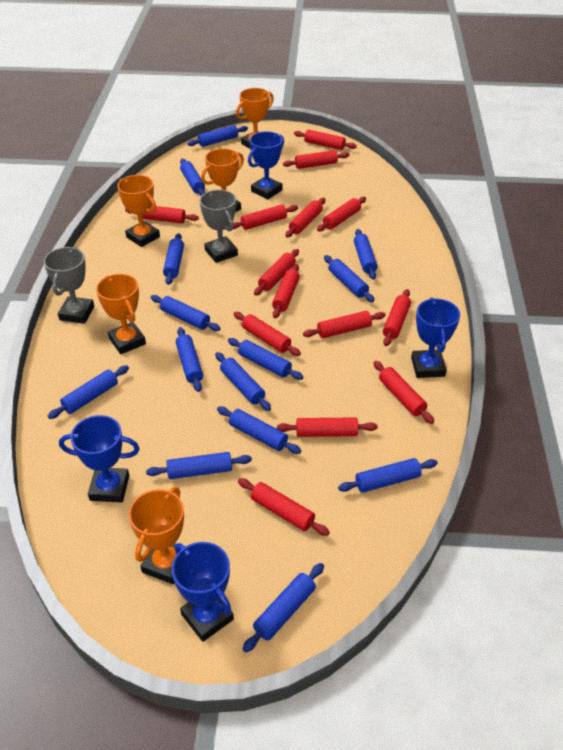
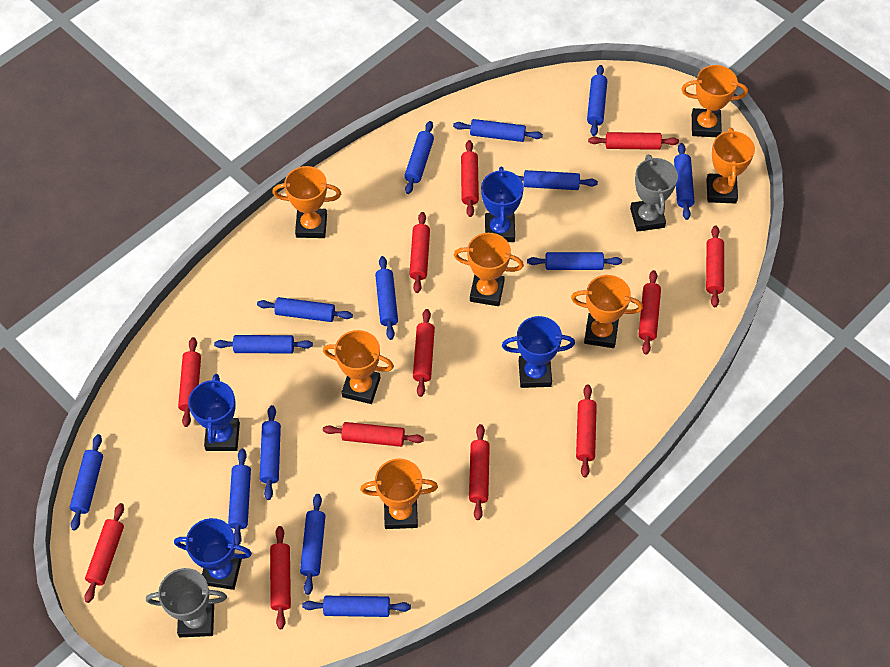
orange trophy: [96,274,146,354] [117,175,160,247] [129,487,184,584] [201,148,244,212] [236,88,274,149] = 5 -> [272,166,341,238] [323,330,394,404] [360,459,438,529] [454,233,524,306] [571,275,643,348] [681,65,748,137] [706,128,755,204] = 7
red rolling pin: [125,206,199,223] [229,205,298,230] [234,312,301,356] [238,478,330,536] [254,249,299,296] [272,264,300,318] [277,417,378,437] [283,150,349,169] [285,198,325,237] [294,130,357,150] [303,311,386,338] [317,197,366,231] [373,361,434,424] [383,289,411,346] = 14 -> [85,503,124,603] [178,337,201,427] [270,526,291,629] [323,422,424,447] [409,212,430,293] [413,309,435,397] [461,140,479,217] [469,424,490,520] [576,384,597,477] [588,132,679,150] [639,270,661,355] [706,226,724,307] = 12

